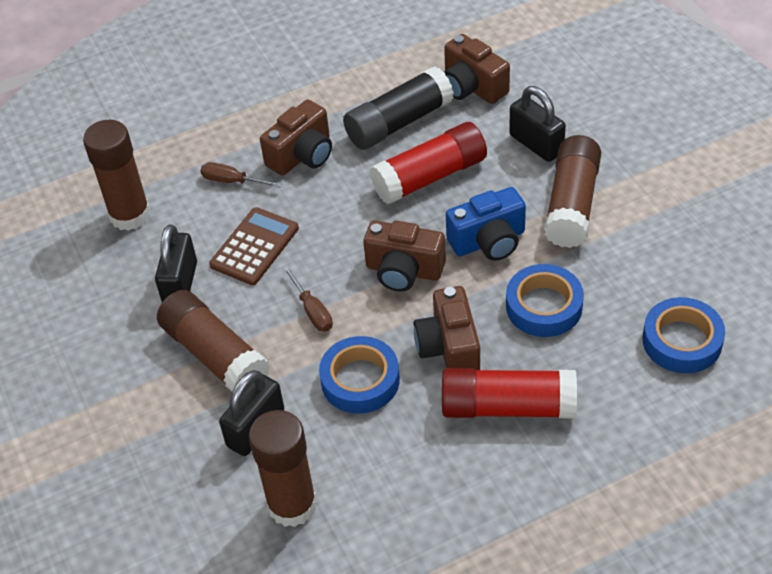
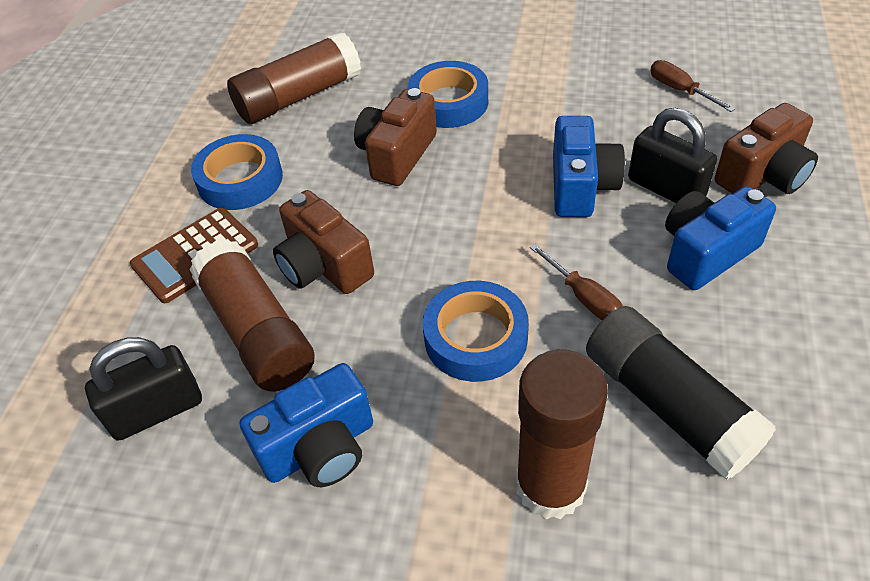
black padlock: [155,224,197,302] [219,370,284,456] [509,86,566,162] = 3 -> [85,337,202,441] [628,108,717,203] = 2
blue camera: [446,187,526,261] = 1 -> [240,363,373,487] [553,116,625,217] [665,186,776,290] = 3
brown camera: [260,100,332,176] [363,220,446,292] [414,286,480,370] [444,34,510,104] = 4 -> [273,190,374,294] [354,88,437,186] [715,103,818,194] = 3
brown glue stick: [83,120,151,231] [157,290,270,392] [249,410,317,527] [544,135,601,248] = 4 -> [189,239,315,391] [227,31,361,124] [516,350,608,519] = 3
red glue stick: [370,122,487,205] [442,368,577,419] = 2 -> none = 0

